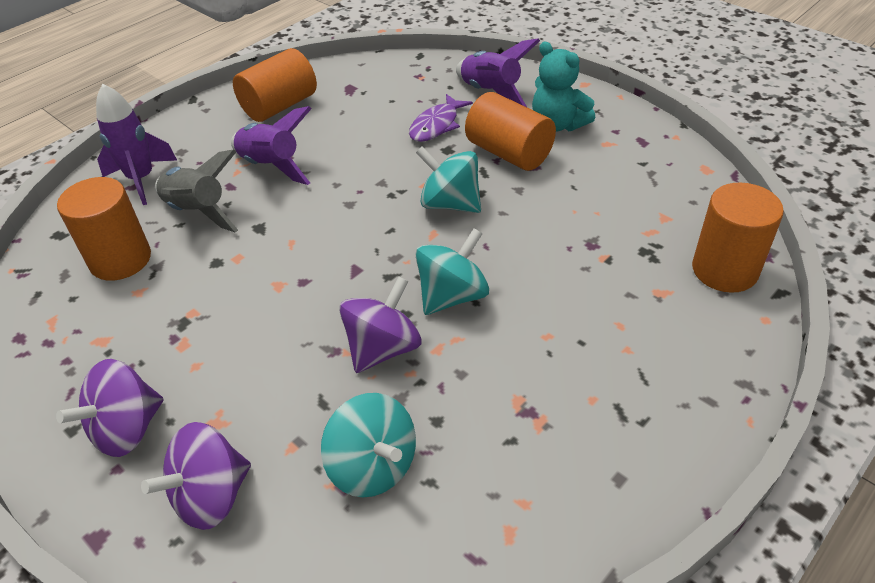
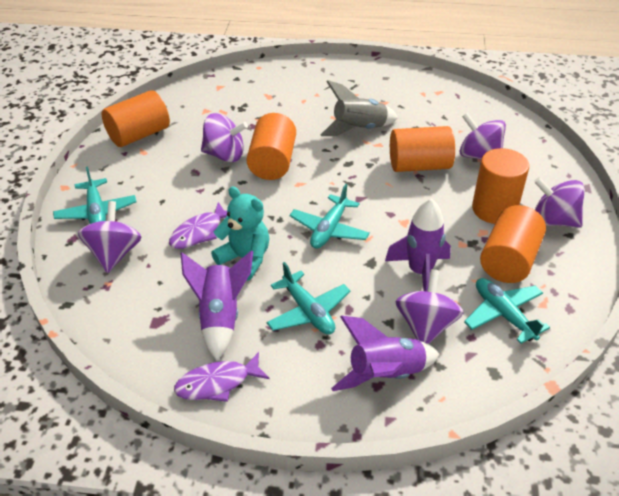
orange cylinder: [57,177,151,281] [233,48,317,122] [465,92,556,171] [692,183,784,293] = 4 -> [102,90,170,147] [246,113,296,180] [390,126,455,172] [472,148,529,224] [480,205,546,283] = 5
purple fish: [409,94,473,142] = 1 -> [169,202,228,249] [174,352,270,402] = 2
purple spinning top: [56,359,164,457] [141,422,251,530] [339,277,421,373] = 3 -> [78,201,142,273] [201,113,248,162] [395,269,463,344] [460,113,506,160] [534,177,585,228] = 5
turquoise plane: none = 0 -> [53,166,137,224] [266,262,351,335] [289,184,370,249] [464,278,550,344] = 4
turquoise spinning top: [321,393,416,498] [415,228,489,315] [416,146,481,213] = 3 -> none = 0

